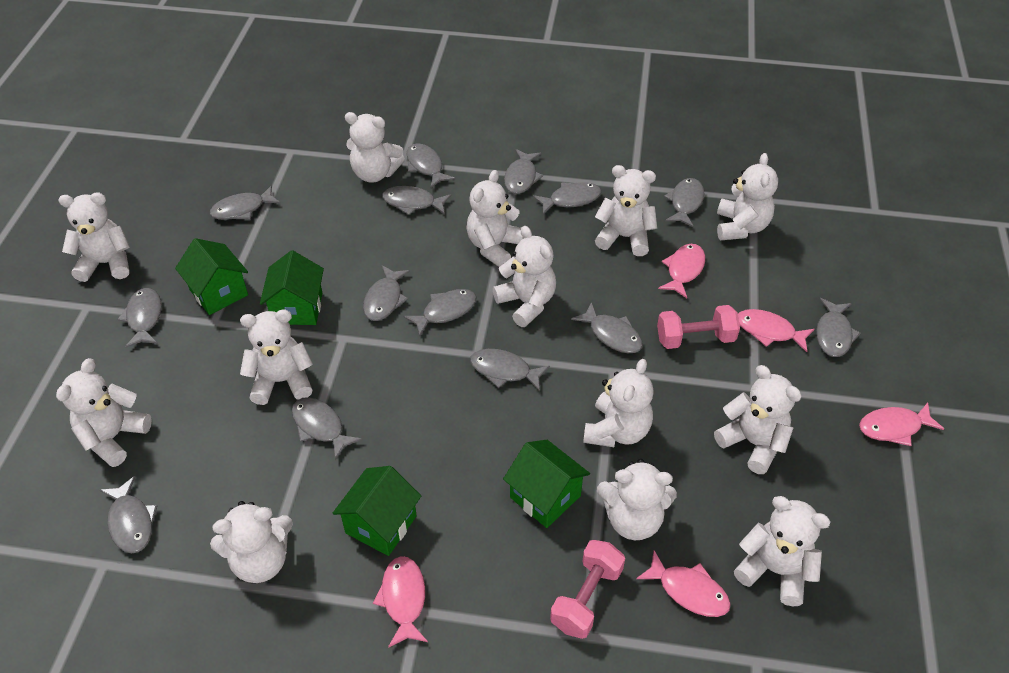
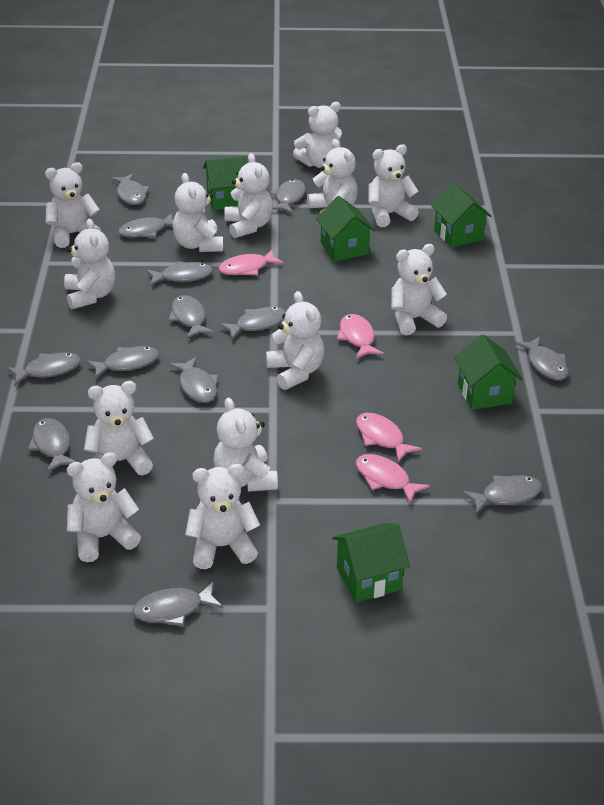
green house: [175,238,248,315] [260,250,324,325] [333,466,421,556] [503,440,590,528] = 4 -> [203,156,247,210] [316,196,376,261] [332,524,410,602] [431,183,492,248] [455,334,522,410] = 5
grey fish: [100,476,158,553] [118,288,162,348] [210,186,281,220] [292,397,362,460] [363,265,410,321] [382,186,451,215] [403,289,477,336] [407,143,455,188] [470,349,550,391] [504,149,543,194] [533,182,601,214] [571,302,643,353] [664,178,705,227] [816,298,861,357] = 14 -> [7,352,81,386] [28,418,76,472] [86,346,159,379] [111,173,149,205] [118,213,173,238] [132,581,223,626] [146,261,213,286] [168,295,214,338] [169,357,218,403] [219,307,286,339] [270,180,306,213] [462,475,542,514] [514,336,568,380] = 13
pink dumbbell: [550,540,625,639] [657,305,740,349] = 2 -> none = 0
pink fish: [373,556,428,648] [636,550,731,617] [658,244,705,298] [738,309,815,352] [859,402,944,446] = 5 -> [219,249,284,275] [337,314,383,358] [356,413,422,462] [356,454,430,503] = 4

